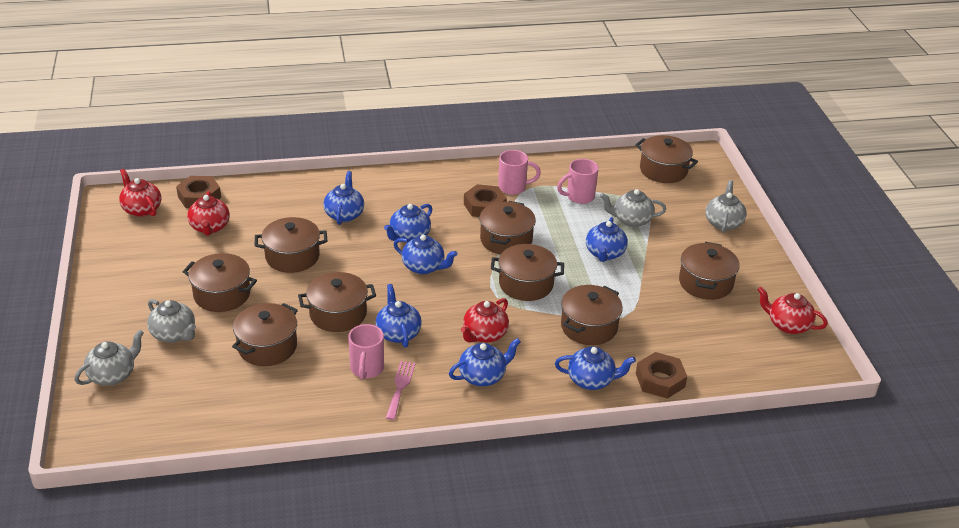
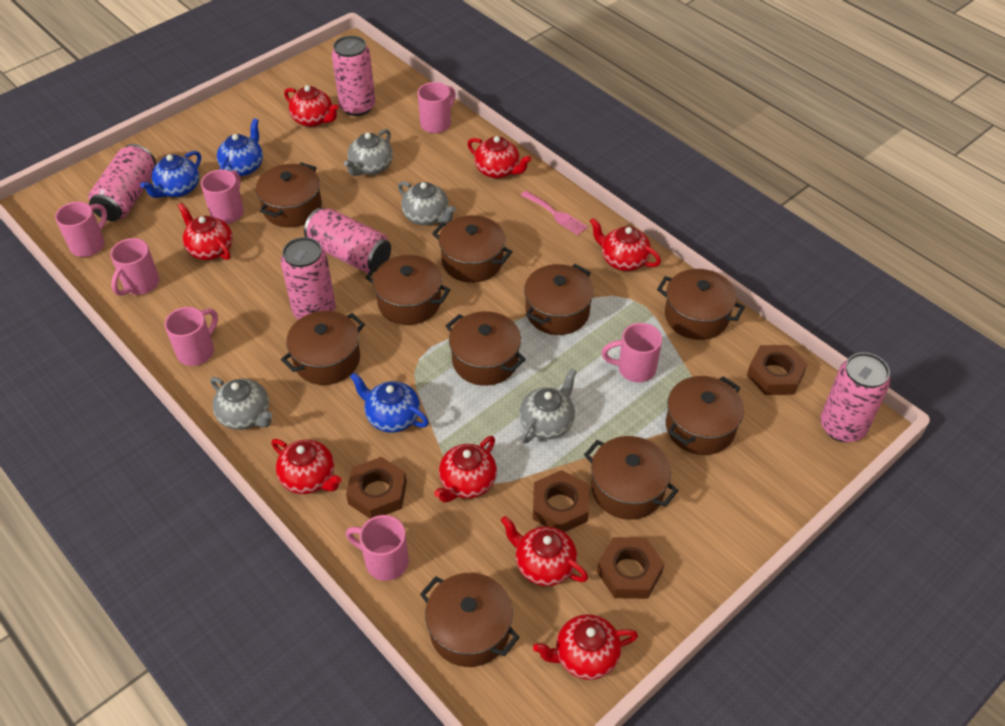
blue teapot: [323,171,364,225] [376,284,422,348] [384,204,432,243] [394,235,458,274] [449,338,521,386] [555,347,636,390] [586,217,628,262] = 7 -> [140,151,201,198] [217,118,263,176] [350,373,429,433] = 3
brown nut: [176,176,221,208] [464,184,507,217] [636,352,687,399] = 3 -> [346,457,407,519] [533,470,589,532] [597,537,665,599] [747,345,808,395] = 4
brown pot: [183,253,257,312] [232,303,298,366] [255,217,327,273] [298,272,376,332] [479,201,536,255] [491,244,564,301] [561,285,623,345] [635,135,698,183] [679,242,740,300] = 9 -> [256,162,322,227] [281,311,365,385] [365,255,450,325] [420,573,520,667] [432,215,513,283] [446,311,526,386] [524,264,594,335] [584,436,679,520] [657,269,745,340] [666,376,744,455] = 10
pink can: none = 0 -> [88,144,156,221] [281,237,336,320] [304,208,391,273] [332,36,376,116] [820,352,890,442] = 5
pink mug: [348,324,384,380] [498,150,541,195] [557,159,599,204] = 3 -> [55,202,107,257] [110,238,159,296] [165,307,218,366] [201,170,244,224] [346,515,409,581] [417,82,456,133] [602,323,662,382] = 7
red teapot: [119,169,161,217] [187,191,230,236] [461,298,509,343] [757,287,828,334] = 4 -> [178,203,233,260] [271,439,342,494] [284,85,339,127] [434,436,497,503] [467,136,531,179] [501,516,588,586] [533,614,638,680] [590,217,661,271] = 8

